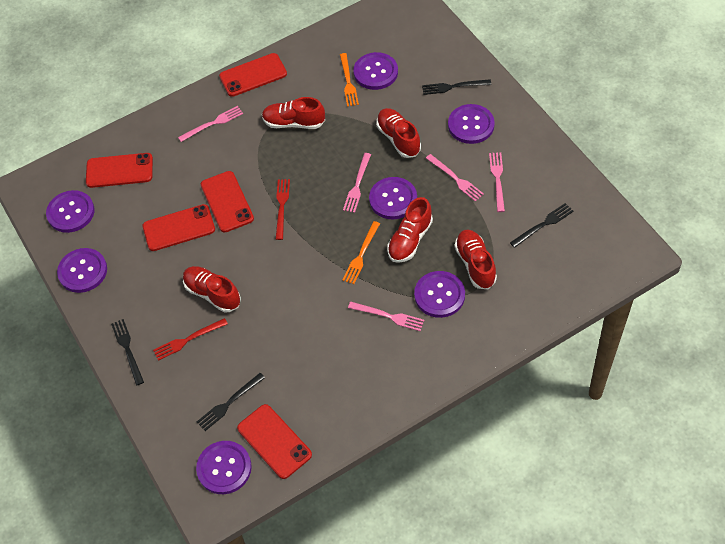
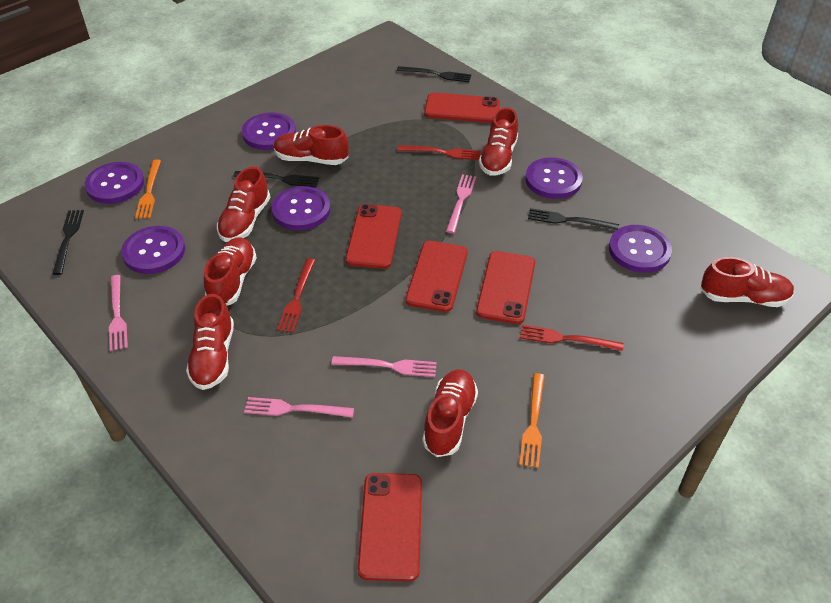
pink fork: [178,106,243,142] [343,153,371,213] [348,301,424,331] [426,154,484,202] [489,152,505,212] = 5 -> [109,275,128,351] [244,397,354,418] [332,356,437,377] [446,174,476,233] = 4
purple button: [46,190,95,233] [57,248,107,293] [196,441,252,494] [353,52,398,90] [369,177,417,219] [414,271,465,318] [448,104,495,144] = 7 -> [85,162,144,204] [121,226,185,274] [242,113,296,150] [271,186,331,230] [525,157,583,199] [609,225,672,273] = 6
red fork: [153,318,228,361] [276,179,290,240] = 2 -> [277,258,315,333] [398,145,481,160] [520,324,624,351] = 3
red shoe: [183,266,241,312] [262,97,325,129] [376,108,421,158] [387,197,433,263] [455,230,497,289] = 5 -> [186,294,234,390] [204,237,257,305] [217,167,270,242] [274,125,349,165] [422,369,478,457] [479,107,518,176] [700,257,794,307] = 7

